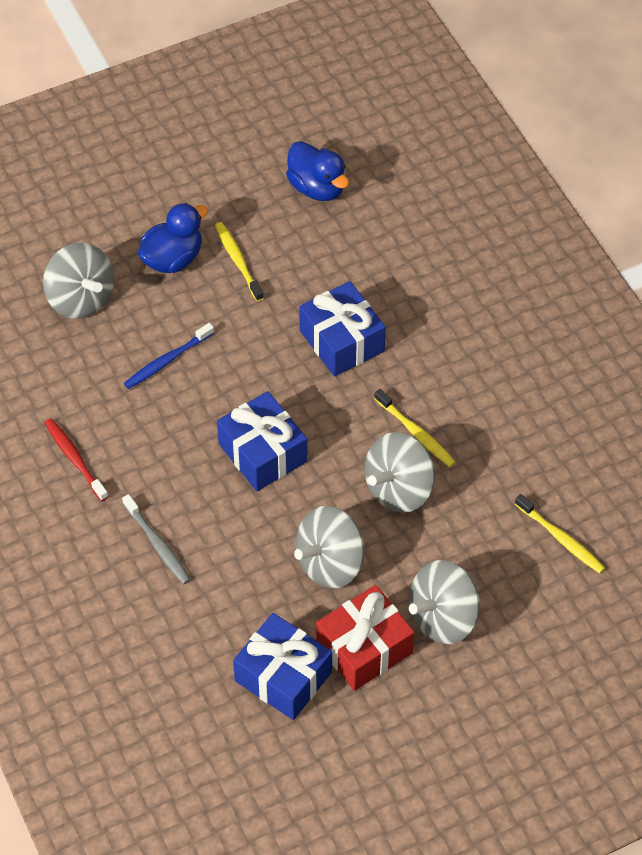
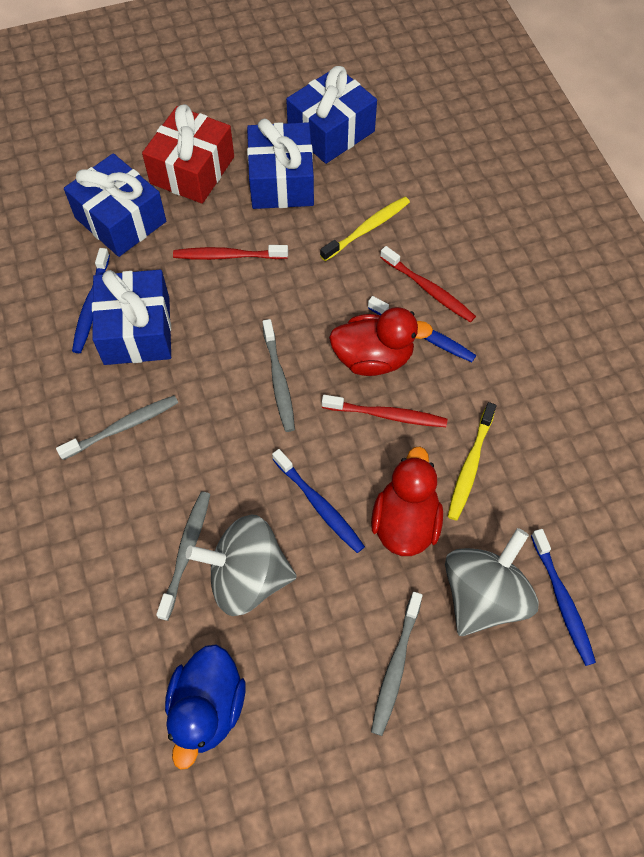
blue duck: [138,203,208,273] [286,141,349,201] = 2 -> [165,644,246,770] = 1
blue gift: [217,391,307,491] [233,613,332,720] [299,281,386,377] = 3 -> [64,153,166,257] [92,270,171,365] [247,118,314,209] [286,66,377,164] = 4
blue toothbrush: [124,323,214,389] = 1 -> [72,248,110,353] [272,449,365,553] [368,296,476,362] [531,529,596,666] = 4
grey spinning top: [43,243,114,319] [294,506,364,588] [365,432,435,513] [409,560,480,644] = 4 -> [186,514,297,616] [445,528,539,636] = 2
grey toothbrush: [122,494,191,584] = 1 -> [56,395,178,460] [156,491,210,621] [263,319,295,432] [371,592,423,736] = 4
red duck: none = 0 -> [329,307,433,376] [371,446,443,556] = 2
red toothbrush: [45,419,108,501] = 1 -> [173,245,288,260] [322,395,448,427] [380,246,476,322] = 3
yellow toothbrush: [215,222,264,301] [374,389,455,467] [515,494,605,574] = 3 -> [320,197,410,261] [448,402,496,521] = 2

